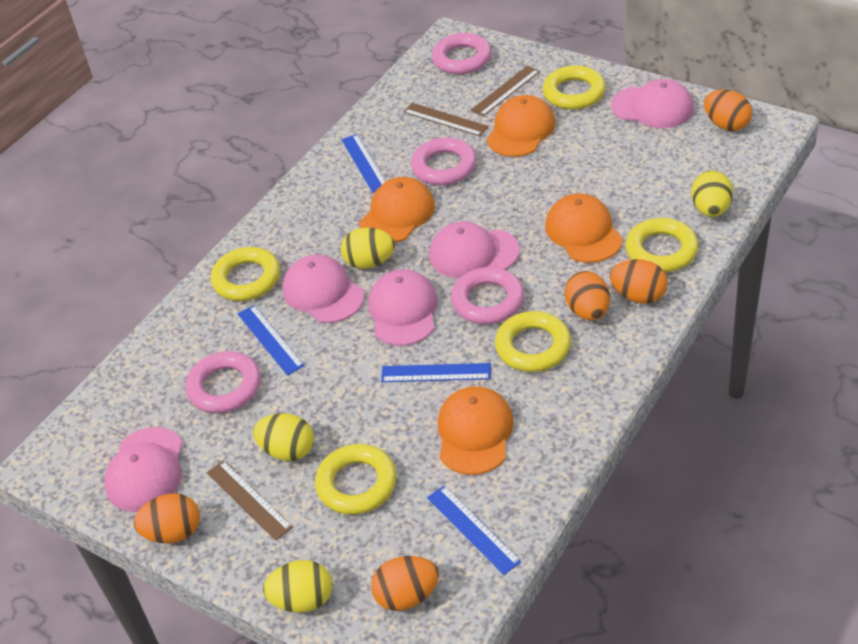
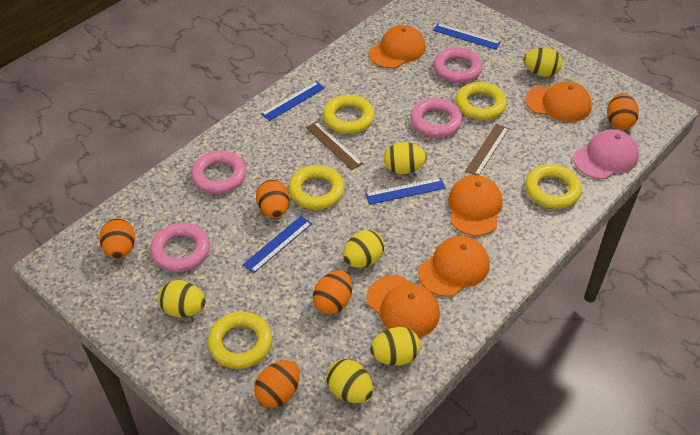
brown ruler: [207,460,293,541] [404,103,489,136] [471,66,540,116] = 3 -> [306,121,363,170] [465,124,509,175] = 2
orange cap: [359,177,435,243] [438,386,514,475] [487,95,555,157] [545,193,623,263] = 4 -> [366,275,440,338] [369,25,426,68] [418,236,490,297] [448,175,502,236] [525,81,592,122] = 5
pink cap: [104,427,183,512] [283,255,365,323] [368,269,438,346] [429,221,520,278] [611,79,694,128] = 5 -> [573,129,639,179] = 1
yellow egg: [253,413,314,461] [263,560,332,613] [341,227,395,269] [691,170,733,217] = 4 -> [158,280,206,317] [326,359,373,403] [343,230,384,268] [370,327,421,366] [384,142,427,174] [524,47,562,77] = 6

